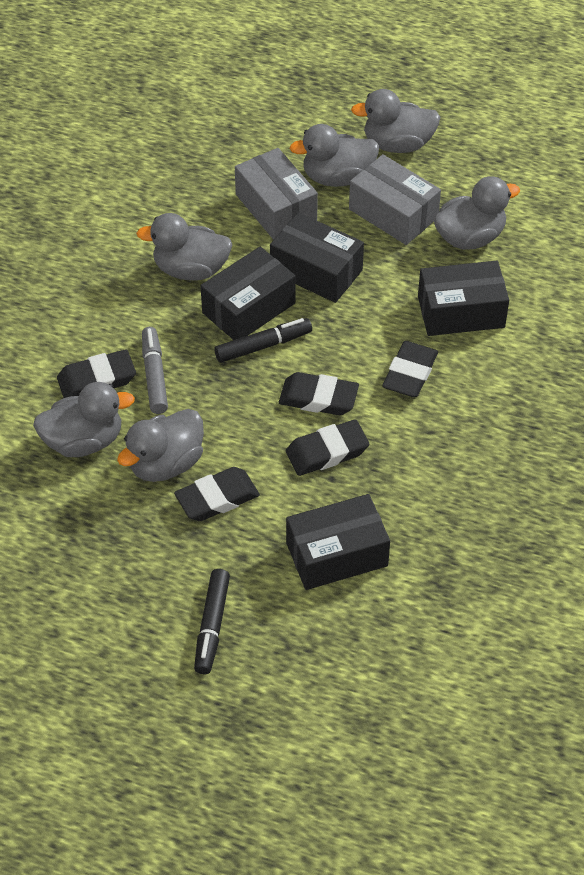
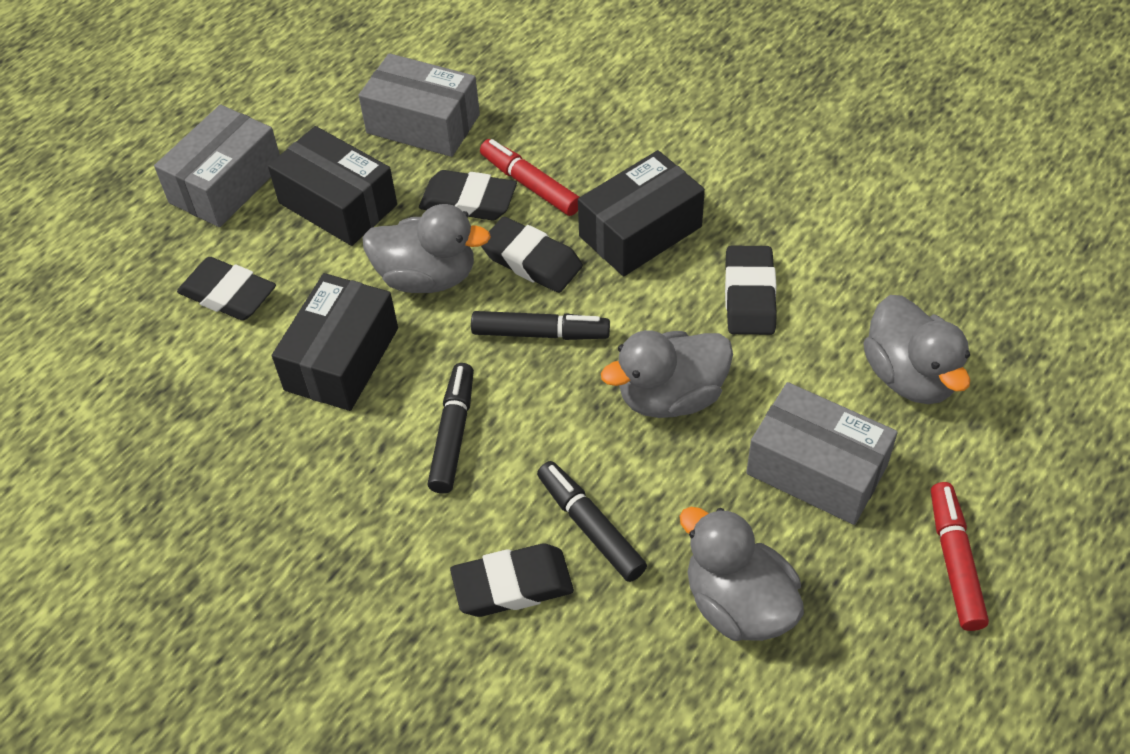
black box: [201,247,296,340] [270,212,364,303] [286,494,390,590] [418,261,509,336] = 4 -> [268,126,397,246] [272,273,398,411] [578,150,705,276] = 3
black marker: [194,569,230,674] [214,318,312,363] = 2 -> [427,363,474,494] [471,311,610,340] [537,461,647,582] = 3
grey box: [235,148,318,240] [349,154,441,245] = 2 -> [154,104,280,227] [359,53,480,157] [746,382,898,525] = 3
grey duck: [33,382,135,457] [117,409,204,482] [136,213,232,280] [289,124,379,187] [351,89,440,153] [434,176,520,250] = 6 -> [363,204,491,293] [601,330,733,418] [680,507,804,641] [863,295,970,404] = 4
grey marker: [142,327,168,414] = 1 -> none = 0
red marker: none = 0 -> [480,139,579,216] [931,482,989,631] = 2

